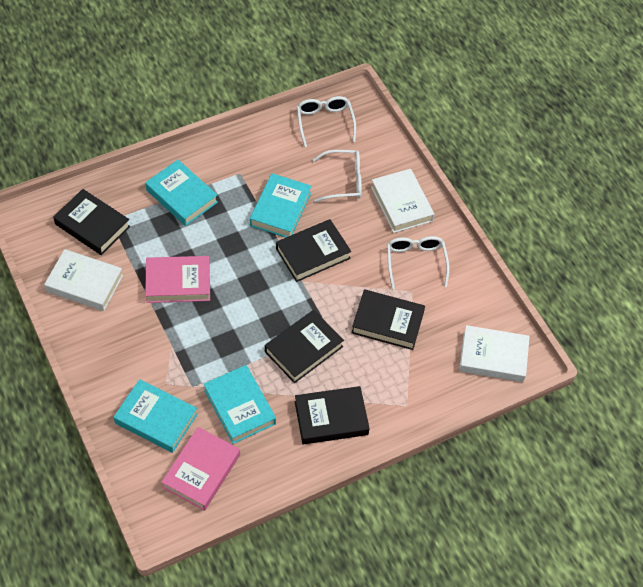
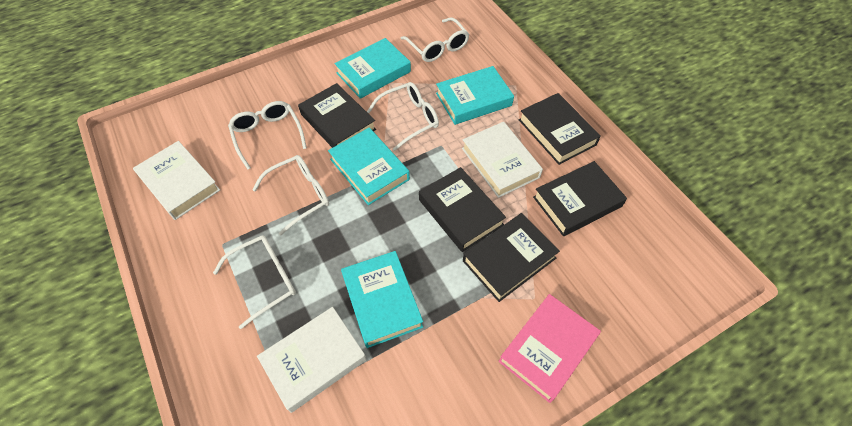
pink book: [145,256,210,303] [161,427,240,511] = 2 -> [498,294,601,403] = 1
white glasses: [297,96,356,147] [313,150,362,202] [387,236,450,289] = 3 -> [213,236,296,329] [228,101,307,170] [252,155,329,236] [367,82,439,151] [400,17,469,62] = 5

